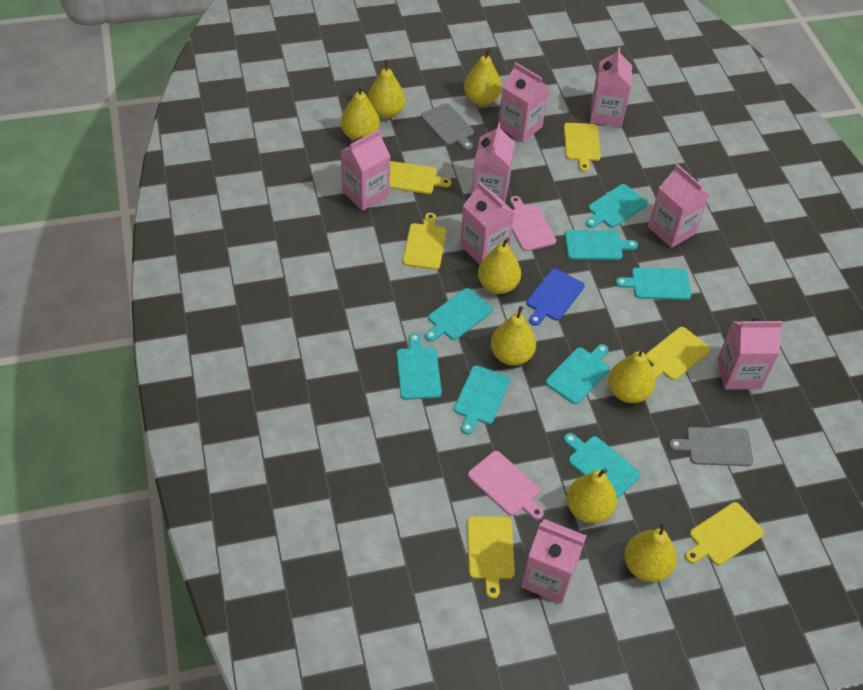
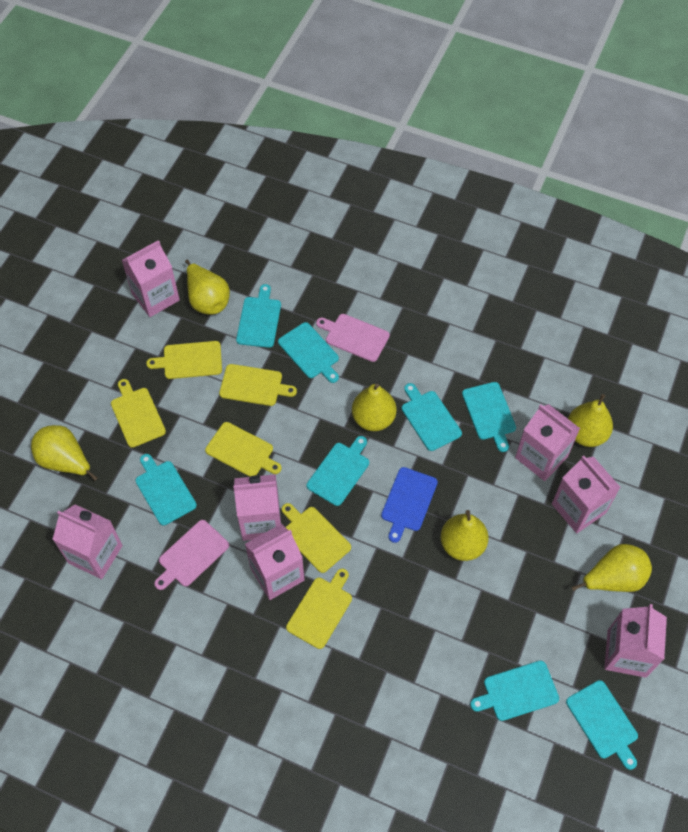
grey cutting board: [421,103,474,150] [669,427,753,466] = 2 -> none = 0
pink carton: [341,129,390,211] [460,182,514,265] [471,123,515,202] [498,62,549,143] [521,519,586,604] [590,47,632,127] [648,164,709,248] [717,318,783,389] = 8 -> [52,504,123,579] [122,240,180,317] [233,474,281,541] [245,524,305,600] [515,404,580,481] [552,456,621,533] [604,604,667,678] = 7
yellow pear: [341,86,380,140] [367,60,405,118] [464,48,502,105] [478,237,521,294] [491,306,536,366] [567,469,617,523] [608,348,655,403] [625,522,677,582] = 8 -> [31,425,98,481] [185,260,230,315] [352,383,396,431] [440,510,489,561] [568,394,613,447] [572,544,652,592] = 6

